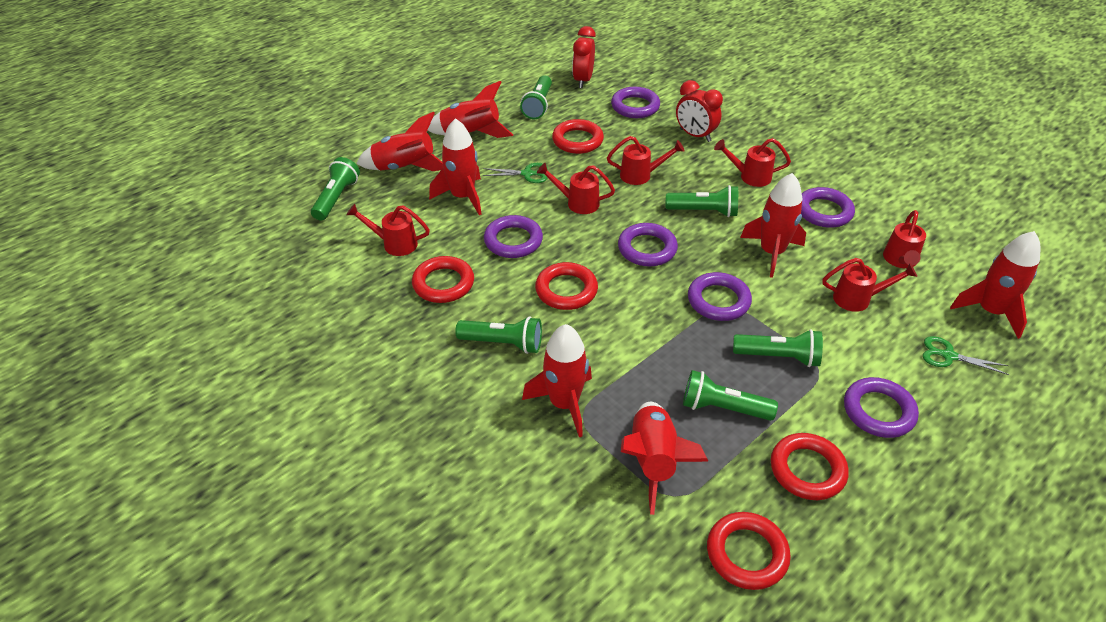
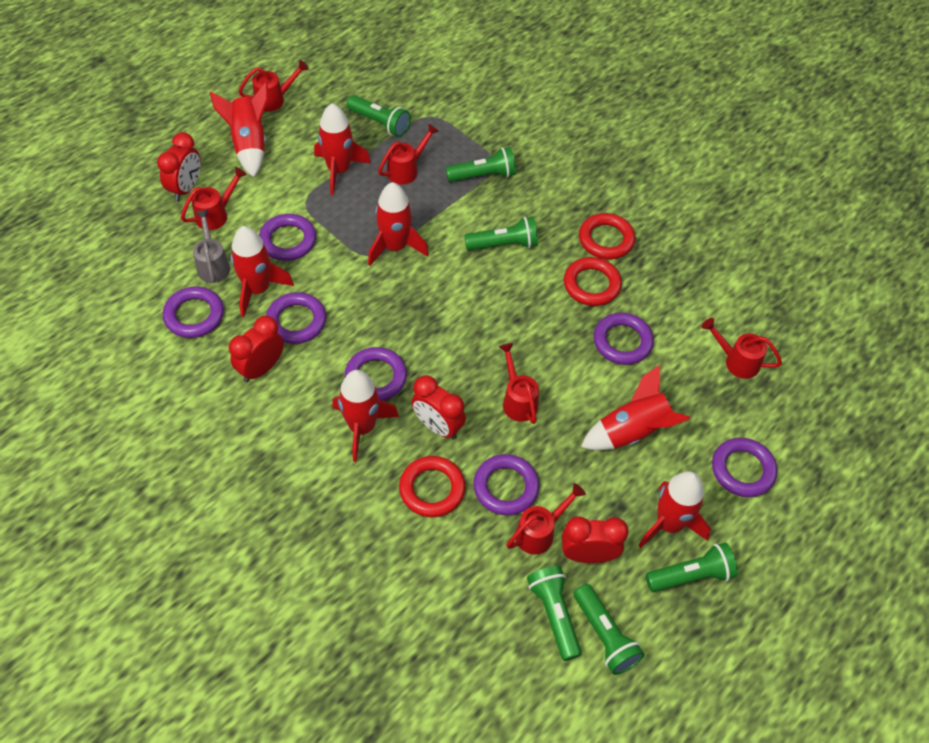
green scissors: [483,163,548,183] [923,336,1009,375] = 2 -> none = 0
grey watering can: none = 0 -> [193,210,230,283] = 1
purple ring: [484,215,543,258] [611,87,660,118] [618,223,678,266] [688,272,752,321] [801,187,855,228] [844,377,919,438] = 6 -> [163,287,224,338] [259,214,316,261] [266,292,326,344] [345,347,407,401] [473,454,540,516] [594,313,654,365] [712,438,777,497] = 7
red clock: [572,26,596,88] [676,80,723,142] = 2 -> [157,132,201,201] [229,316,284,382] [411,375,466,440] [562,516,629,563] = 4
red ring: [412,256,474,303] [535,262,598,310] [552,119,604,154] [707,512,791,590] [771,433,849,500] = 5 -> [399,456,466,517] [564,257,622,306] [579,213,635,259] = 3

